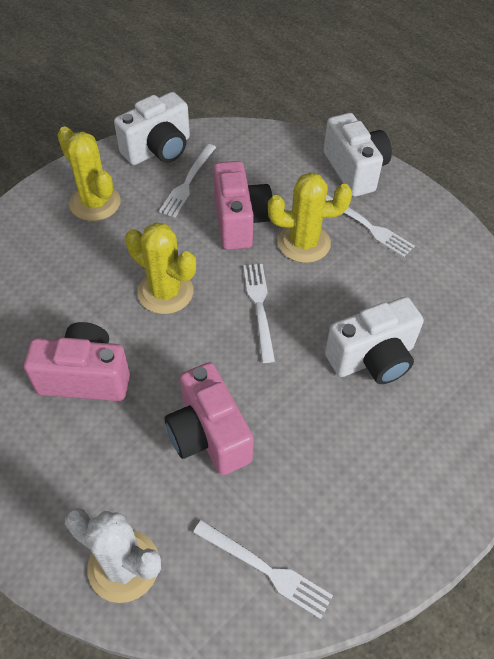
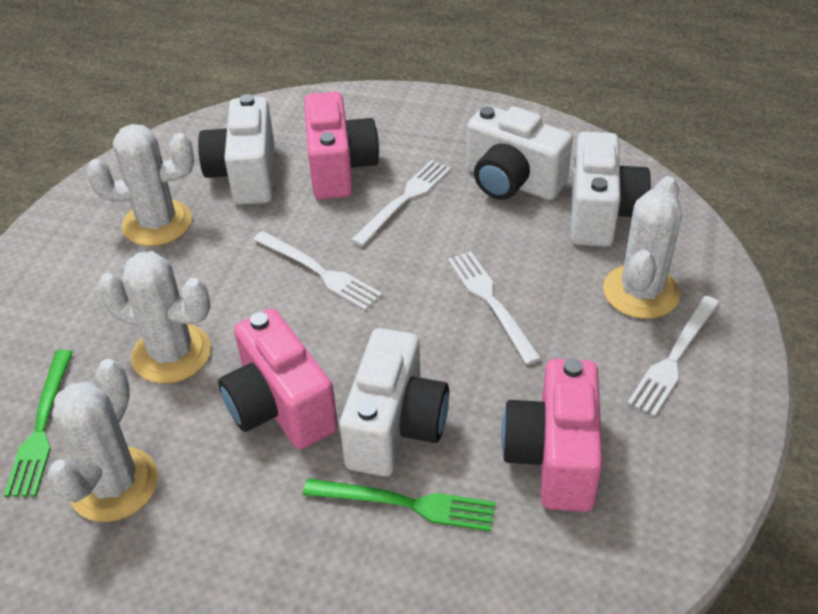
green fork: none = 0 -> [4,350,72,497] [303,479,495,532] = 2
white cactus: [65,508,161,603] = 1 -> [47,359,158,522] [86,124,194,246] [97,251,211,384] [603,176,682,319] = 4
white camera: [114,92,190,165] [323,113,392,197] [325,297,424,384] = 3 -> [198,94,274,205] [340,328,449,477] [466,105,573,200] [571,132,651,247] = 4
yellow cactus: [57,126,121,221] [125,222,196,314] [268,172,352,263] = 3 -> none = 0

